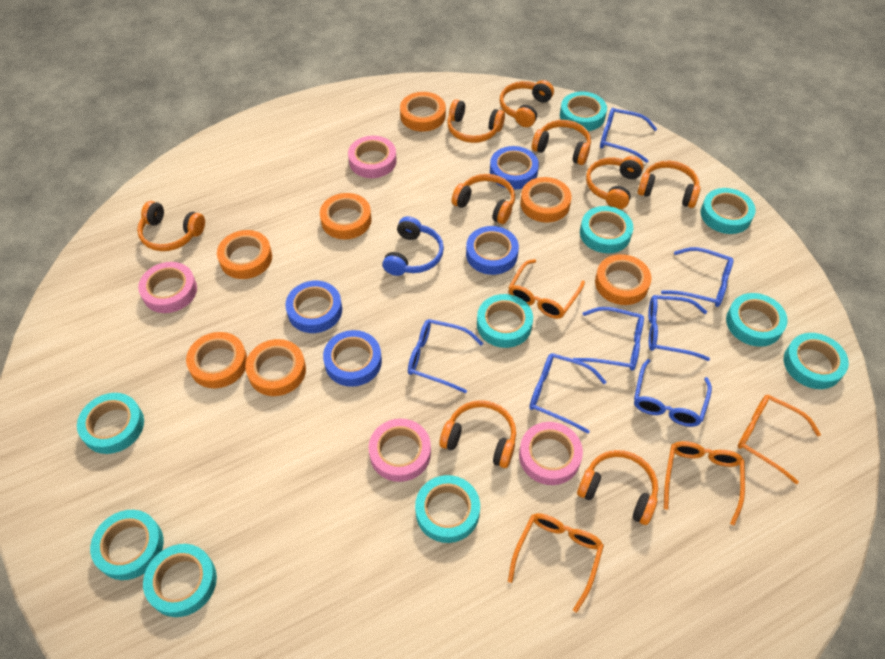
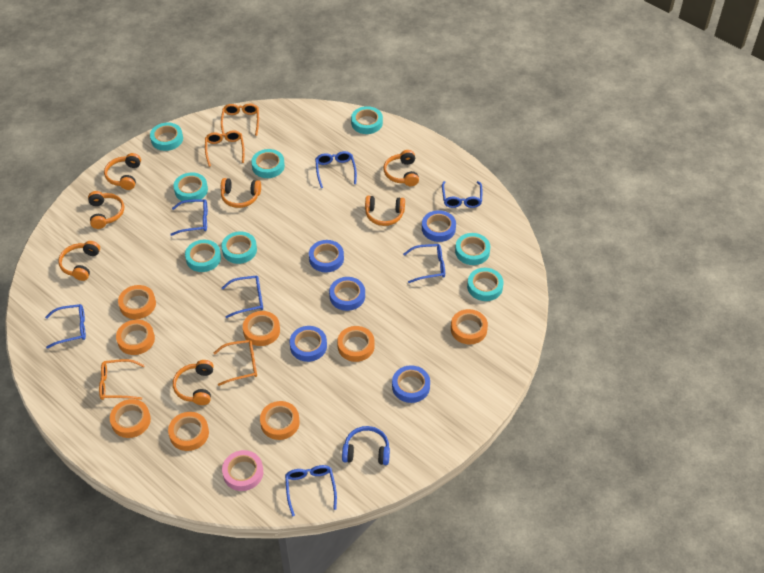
blue tape: [285,281,342,333] [323,330,382,387] [466,226,519,275] [490,146,539,189] = 4 -> [290,326,327,362] [309,240,344,272] [329,277,365,311] [392,365,430,403] [422,210,456,242] = 5
orange headphones: [137,201,205,251] [439,400,516,468] [447,99,505,143] [452,174,515,224] [500,80,554,127] [532,120,591,165] [577,450,658,525] [586,156,644,209] [638,161,701,208] = 9 -> [58,241,100,281] [88,191,124,229] [104,153,141,190] [173,360,214,405] [221,178,261,208] [365,196,405,226] [383,150,419,186] = 7
orange tape: [186,332,247,388] [217,230,272,279] [245,339,306,396] [320,193,372,239] [400,92,446,132] [520,177,572,223] [595,254,652,305] = 7 -> [110,399,151,438] [116,320,155,355] [118,285,156,319] [168,412,209,451] [243,311,280,346] [260,401,300,440] [337,326,375,362] [451,309,488,344] = 8
pink tape: [138,262,197,313] [348,136,397,178] [369,419,431,482] [519,422,583,485] = 4 -> [222,450,263,491] = 1
turquoise tape: [77,393,144,454] [90,510,164,580] [143,544,217,617] [415,475,480,543] [477,294,533,348] [560,92,607,131] [580,206,633,253] [701,188,756,234] [726,293,788,347] [784,333,849,389] = 10 -> [150,123,183,151] [173,172,208,203] [185,240,221,272] [221,231,257,264] [251,149,285,178] [351,106,383,134] [455,233,490,265] [467,268,504,301] = 8

